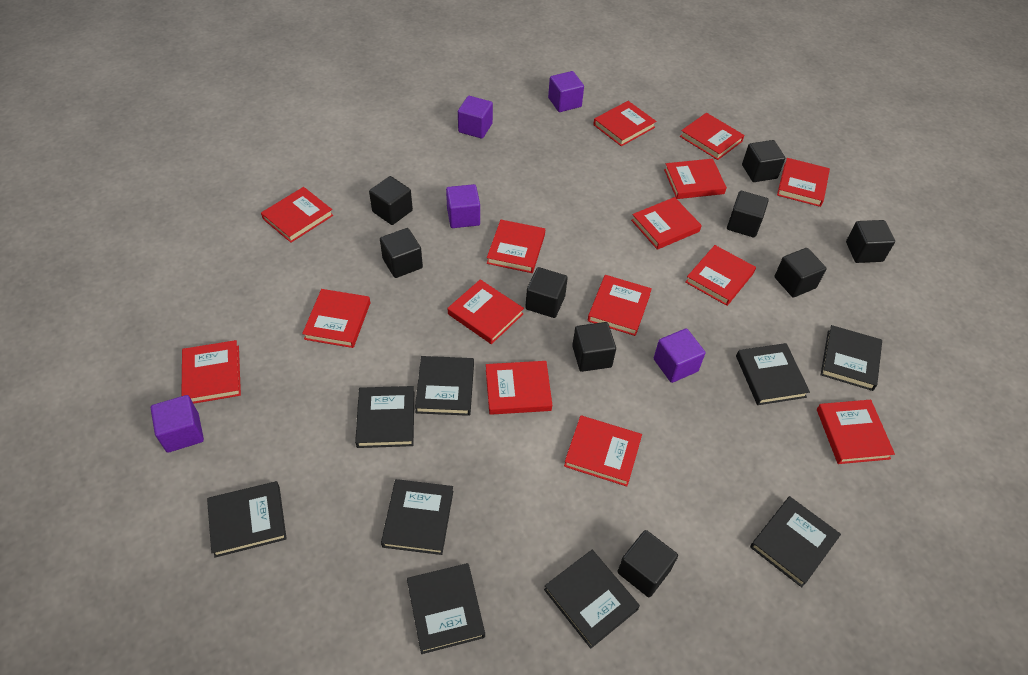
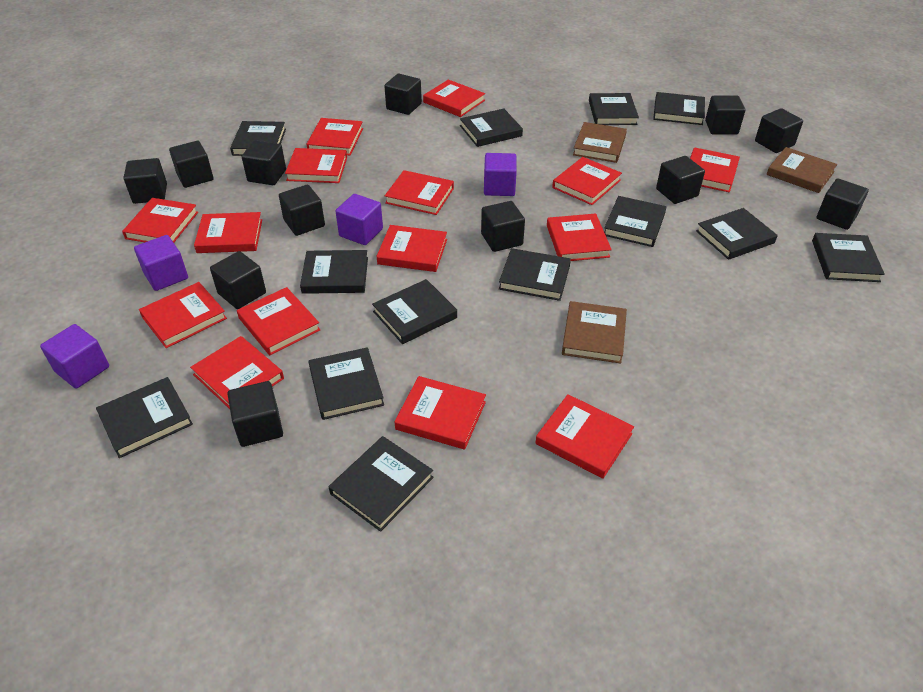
black book: [207,481,287,558] [355,386,414,448] [381,479,453,555] [407,563,485,654] [415,356,474,416] [544,550,640,649] [736,343,810,405] [750,496,841,587] [821,325,882,391] = 9 -> [96,377,193,458] [230,121,286,156] [300,250,368,294] [308,347,384,420] [329,436,434,532] [372,279,457,344] [460,109,523,147] [499,248,571,301] [589,93,639,125] [604,196,666,247] [653,92,705,125] [696,208,778,260] [812,233,885,282] = 13
black cube: [369,176,413,225] [380,228,423,278] [525,267,568,318] [572,322,616,372] [617,530,678,597] [727,191,769,237] [742,140,785,182] [774,248,827,297] [846,220,895,263] = 9 -> [123,158,167,204] [169,141,213,188] [210,251,266,309] [228,381,283,447] [242,140,286,185] [279,185,325,236] [384,74,422,115] [481,201,525,252] [656,156,705,204] [705,96,745,135] [755,108,803,153] [817,179,869,230] = 12
brown book: none = 0 -> [562,301,627,364] [573,122,627,163] [766,147,837,193] = 3
purple cube: [151,395,204,453] [446,184,480,228] [458,96,493,139] [548,71,584,112] [654,328,705,383] = 5 -> [40,324,109,389] [134,235,188,291] [335,194,383,245] [484,153,517,196] = 4

